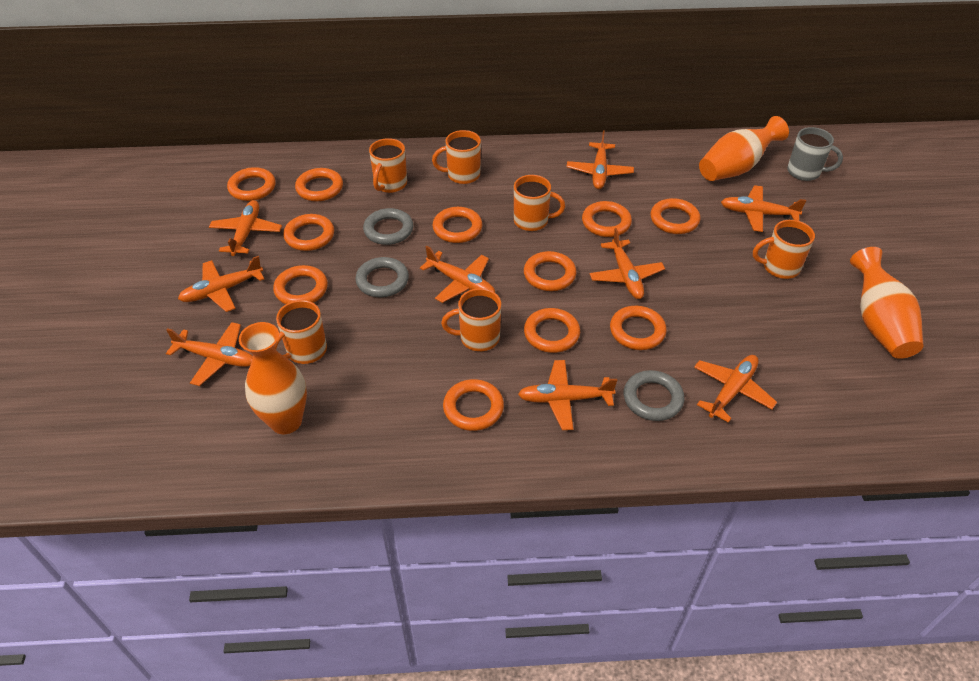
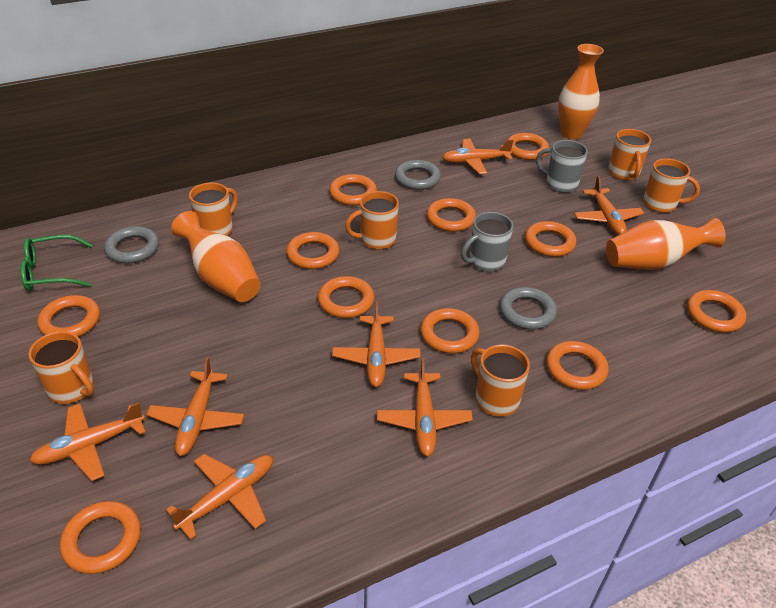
green glasses: none = 0 -> [20,235,93,291] = 1
grey mug: [787,127,843,181] = 1 -> [461,212,513,272] [536,140,588,193] = 2
orange plane: [166,322,253,386] [178,256,264,312] [209,200,282,256] [420,246,495,303] [518,360,617,430] [567,130,634,189] [590,228,665,299] [694,355,777,423] [721,185,806,232] = 9 -> [30,402,146,481] [146,357,244,456] [166,454,273,540] [332,301,421,387] [377,358,473,457] [442,139,514,174] [574,176,644,235] = 7

